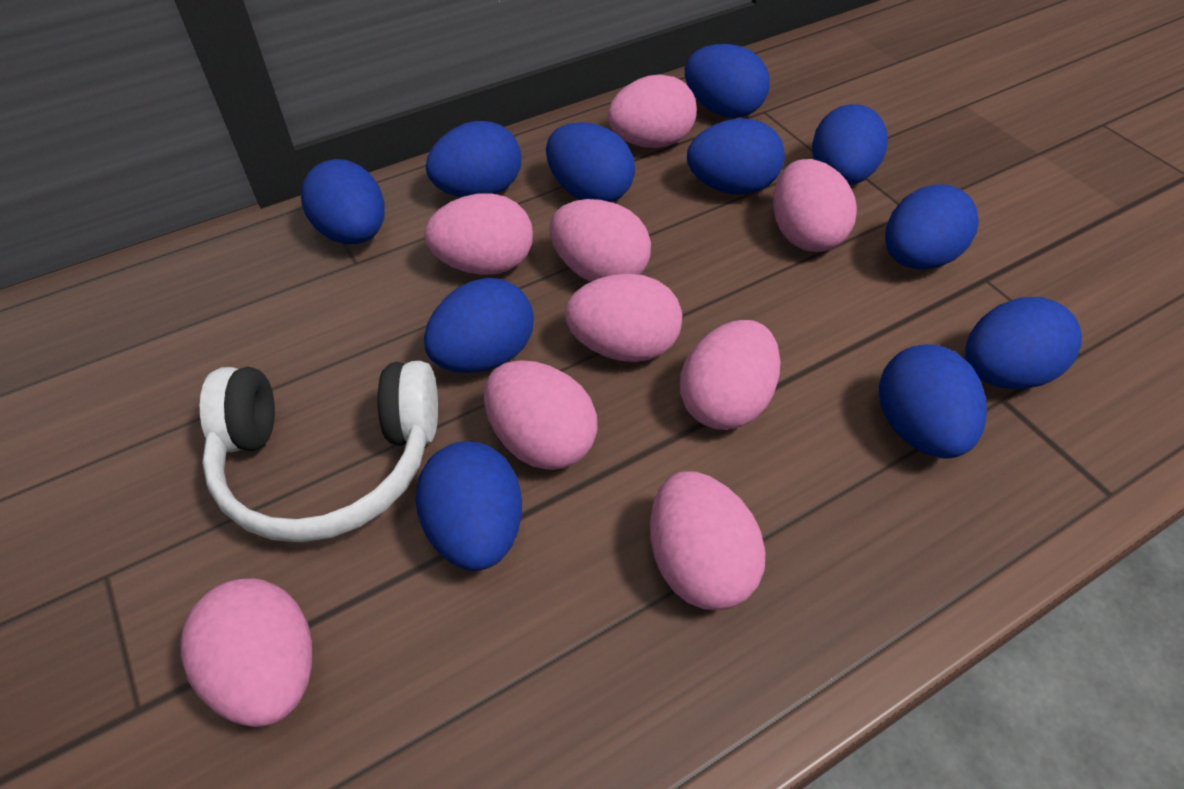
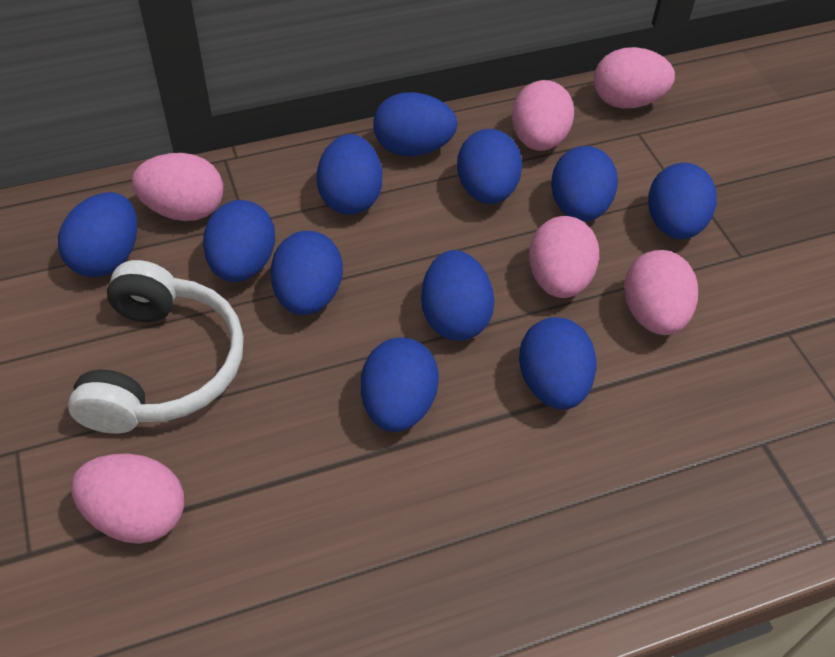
pink egg: [180,578,312,727] [424,193,533,275] [484,360,598,470] [550,199,651,282] [565,273,682,362] [607,74,697,148] [650,471,765,610] [680,320,780,430] [773,159,857,252] = 9 -> [71,453,184,544] [132,153,223,221] [512,80,574,151] [529,216,599,298] [594,47,675,109] [624,250,698,335] = 6

